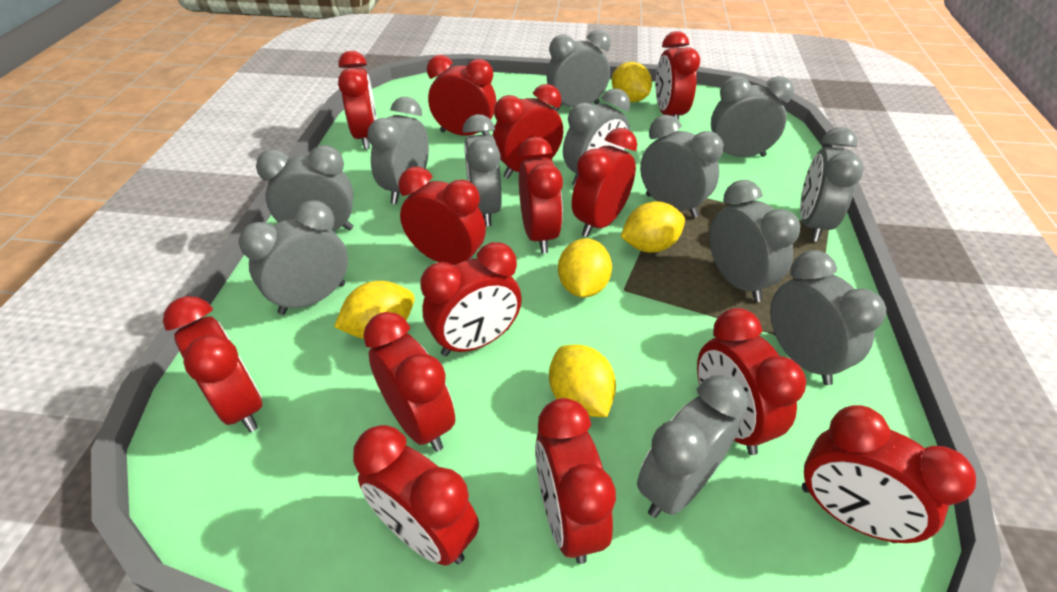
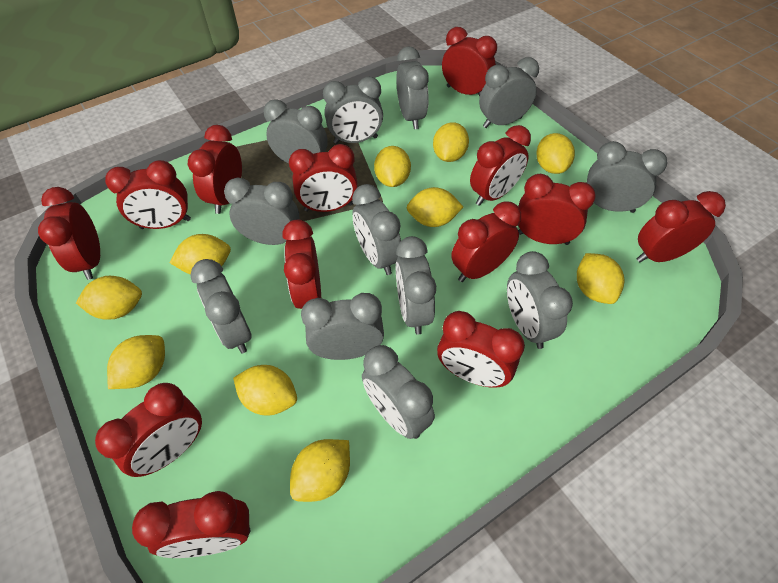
red clock: [163,296,262,432] [338,51,377,149] [353,425,479,566] [363,312,455,452] [398,167,486,265] [420,242,522,356] [427,55,497,136] [493,84,563,179] [519,137,563,253] [535,398,616,564] [572,128,637,237] [656,31,700,120] [697,308,806,455] [802,405,976,543] = 14 -> [38,187,100,280] [95,383,202,477] [105,160,191,229] [132,491,250,558] [188,125,242,214] [282,220,321,309] [289,144,358,212] [437,311,525,388] [442,27,497,96] [451,201,521,282] [470,125,531,206] [518,174,596,245] [637,191,726,263] = 13
yellow lemon: [334,281,415,339] [549,345,616,417] [558,238,612,297] [612,62,652,102] [621,201,685,252] = 5 -> [76,276,142,320] [107,335,165,389] [169,234,231,275] [233,365,297,416] [290,439,350,502] [374,146,411,187] [407,187,463,227] [433,122,469,162] [536,133,575,174] [577,253,624,304] = 10

